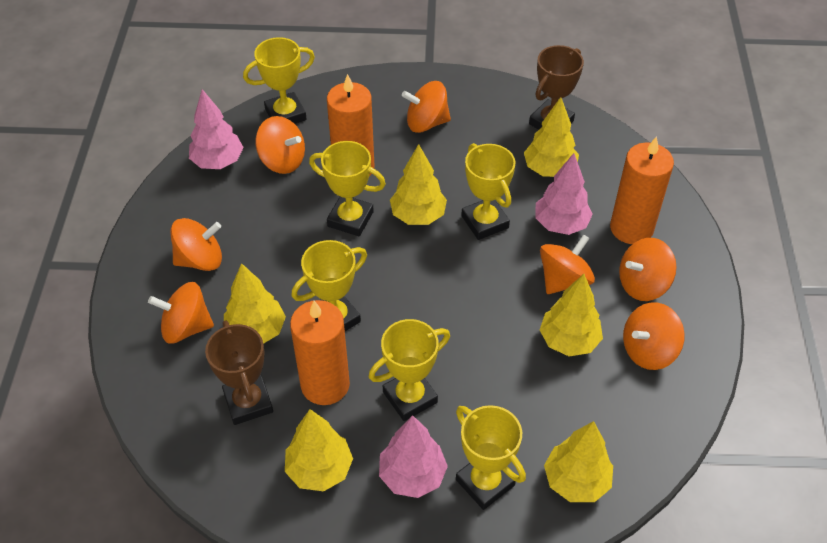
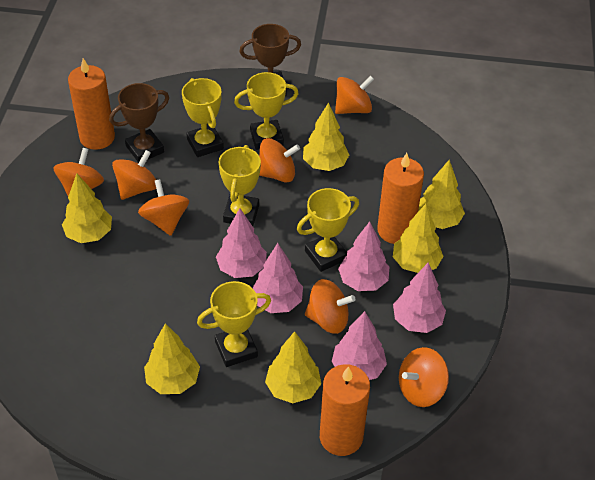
pink tree: [189,89,244,169] [379,415,448,498] [535,153,593,235] = 3 -> [216,208,267,278] [253,243,303,313] [332,311,387,380] [338,222,389,291] [393,263,446,333] = 5
yellow trophy: [243,37,315,124] [291,240,367,331] [309,141,386,236] [369,319,450,421] [456,405,526,510] [461,143,515,240] = 6 -> [182,78,224,157] [197,281,271,367] [219,145,261,226] [234,72,299,150] [297,188,359,272] = 5

